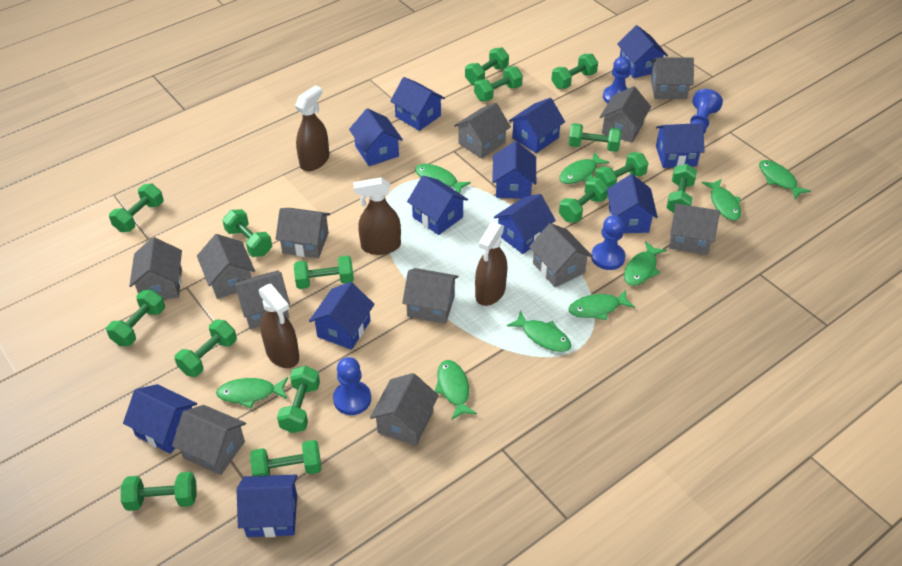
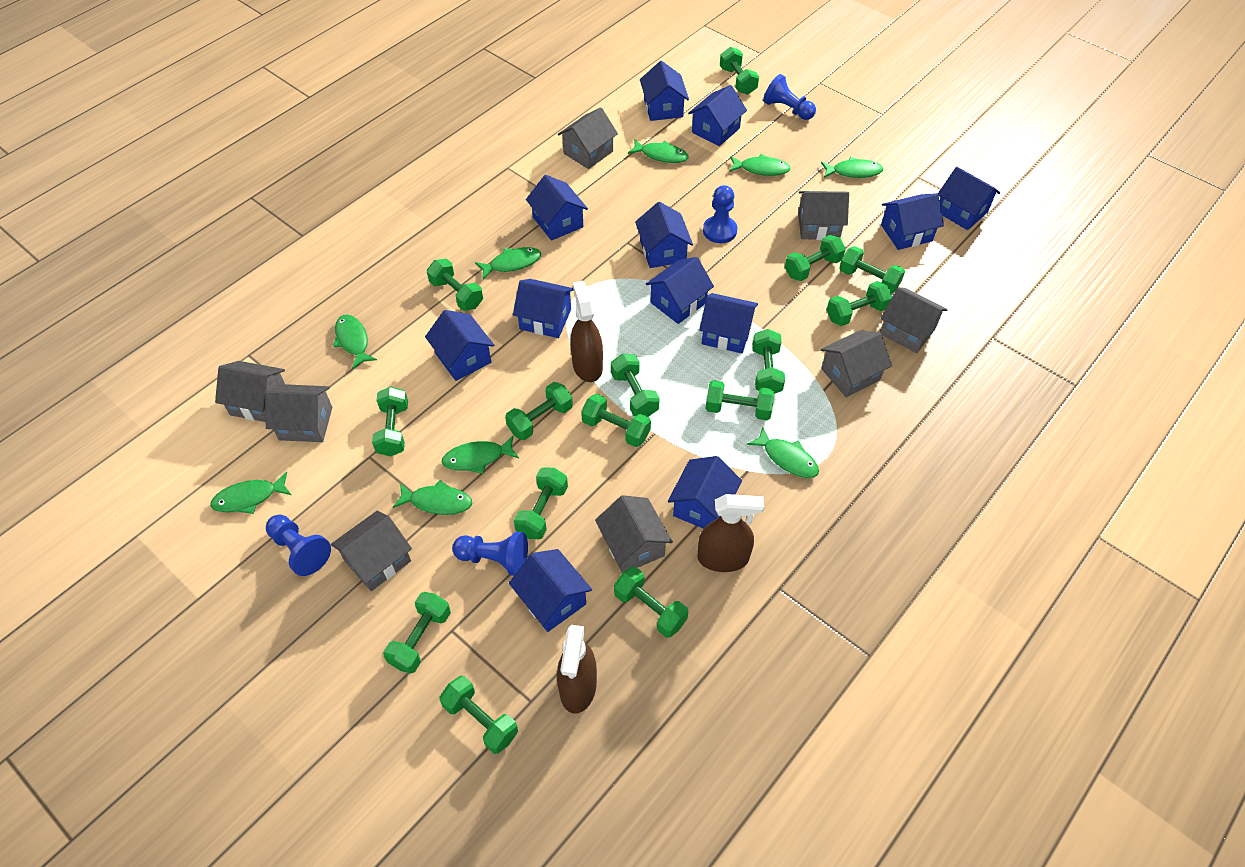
brown spray bottle: [259,284,299,368] [295,85,329,171] [353,177,401,255] [475,222,507,306] = 4 -> [557,625,597,714] [570,281,603,382] [697,494,764,572] = 3
grey house: [129,237,182,299] [172,405,246,475] [197,234,255,299] [234,271,290,329] [275,208,330,258] [370,373,439,446] [402,268,459,324] [454,103,511,158] [529,223,593,287] [600,86,651,143] [651,57,694,99] [669,203,720,255] = 12 -> [215,361,285,422] [265,384,332,442] [331,511,412,591] [558,107,618,169] [595,495,673,573] [798,191,849,240] [820,330,892,397] [880,287,948,353] = 8

